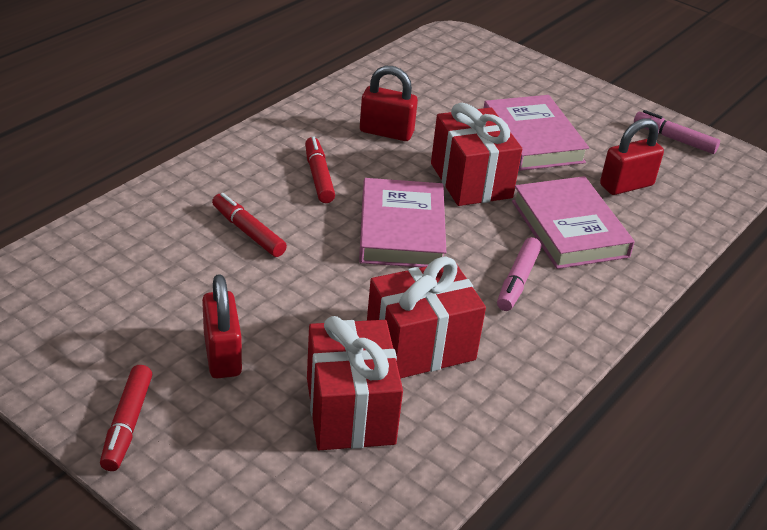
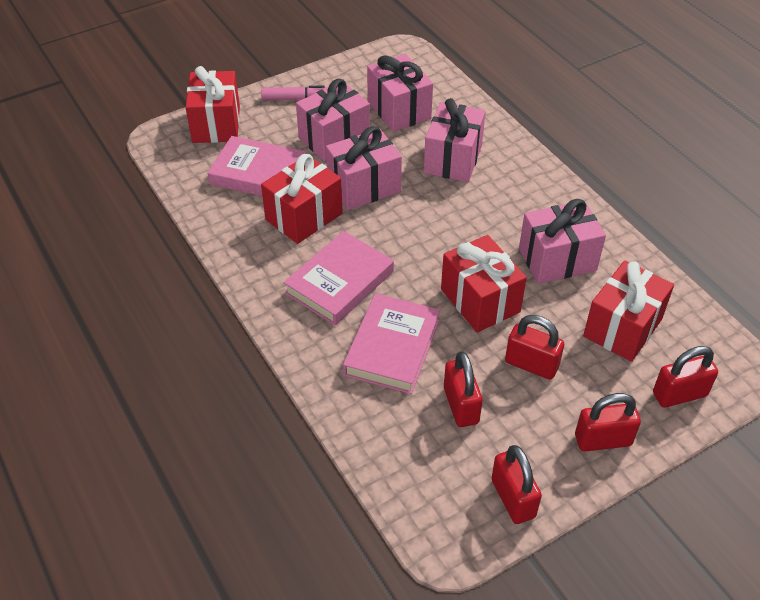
pink gift: none = 0 -> [296,79,370,161] [326,126,402,210] [367,54,433,132] [424,98,486,182] [519,199,606,284] = 5
pink marker: [497,237,541,311] [634,110,720,154] = 2 -> [261,85,328,100] = 1
red gift: [307,316,403,450] [367,257,486,379] [431,103,522,206] = 3 -> [185,66,240,143] [261,154,343,244] [441,235,527,332] [583,260,674,362] = 4
red marker: [100,365,152,471] [212,193,287,257] [305,137,335,203] = 3 -> none = 0
red padlock: [202,274,242,378] [360,66,418,141] [600,119,664,195] = 3 -> [444,351,483,427] [492,445,542,524] [505,315,564,380] [575,393,641,452] [653,346,718,408] = 5

